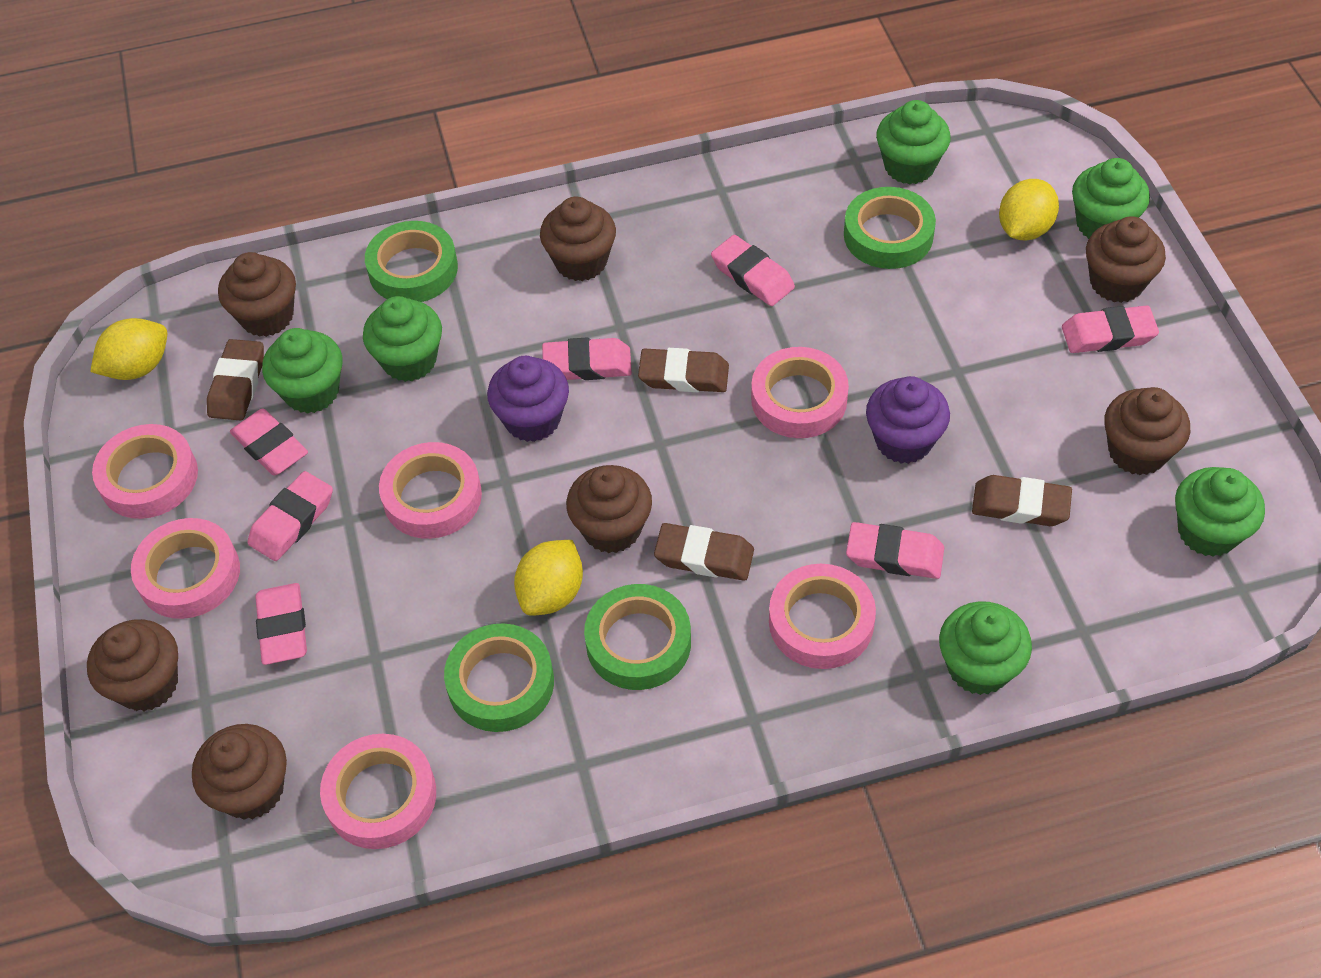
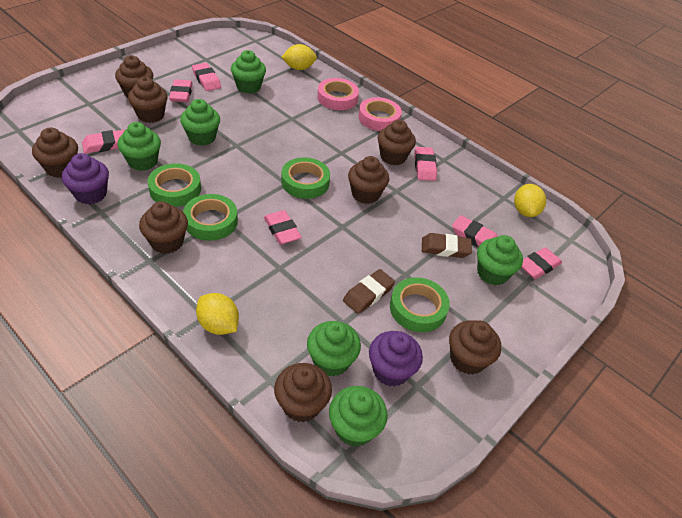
brown cupcake: [87,619,178,711] [192,724,287,820] [218,252,296,337] [540,197,616,281] [566,465,652,553] [1086,216,1166,303] [1104,387,1190,475] = 7 -> [32,128,78,178] [115,55,153,98] [128,77,168,123] [139,201,188,254] [274,363,332,422] [348,156,389,204] [378,120,416,165] [449,321,501,375] = 8
brown eraser: [207,339,264,421] [638,348,729,392] [654,523,754,581] [972,475,1072,526] = 4 -> [343,269,395,314] [422,233,472,258] = 2
pink tape: [92,424,198,519] [131,518,240,619] [320,734,436,849] [379,442,482,539] [751,347,849,438] [769,564,876,669] = 6 -> [317,78,359,110] [358,97,402,131] = 2

